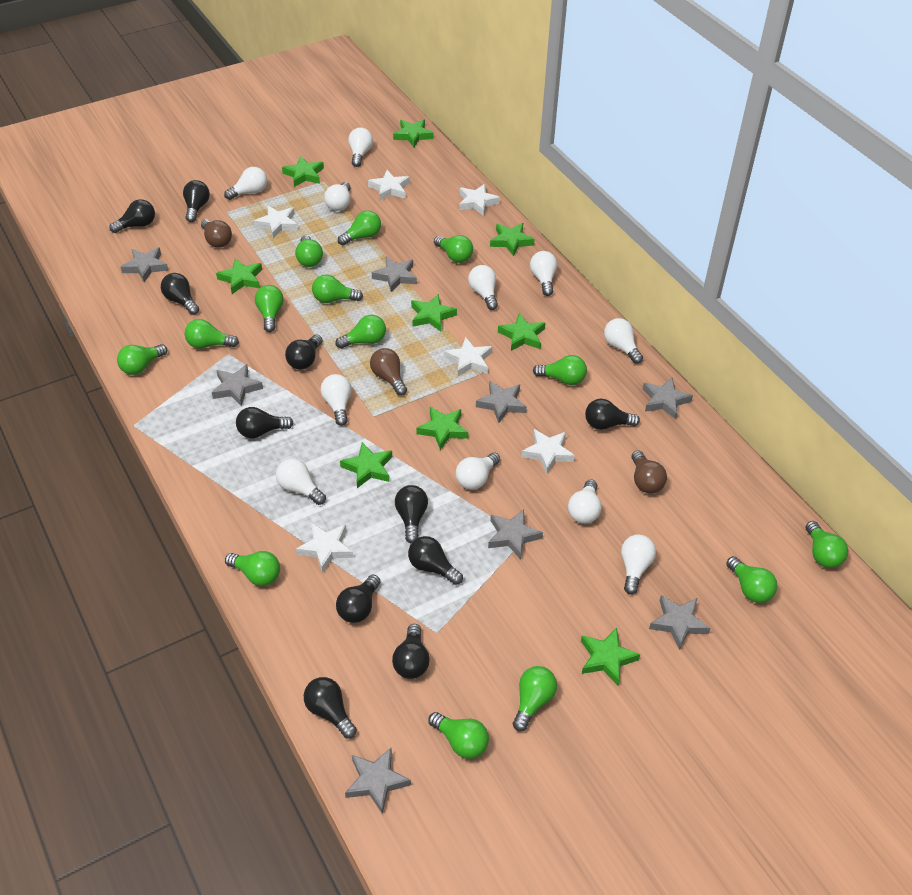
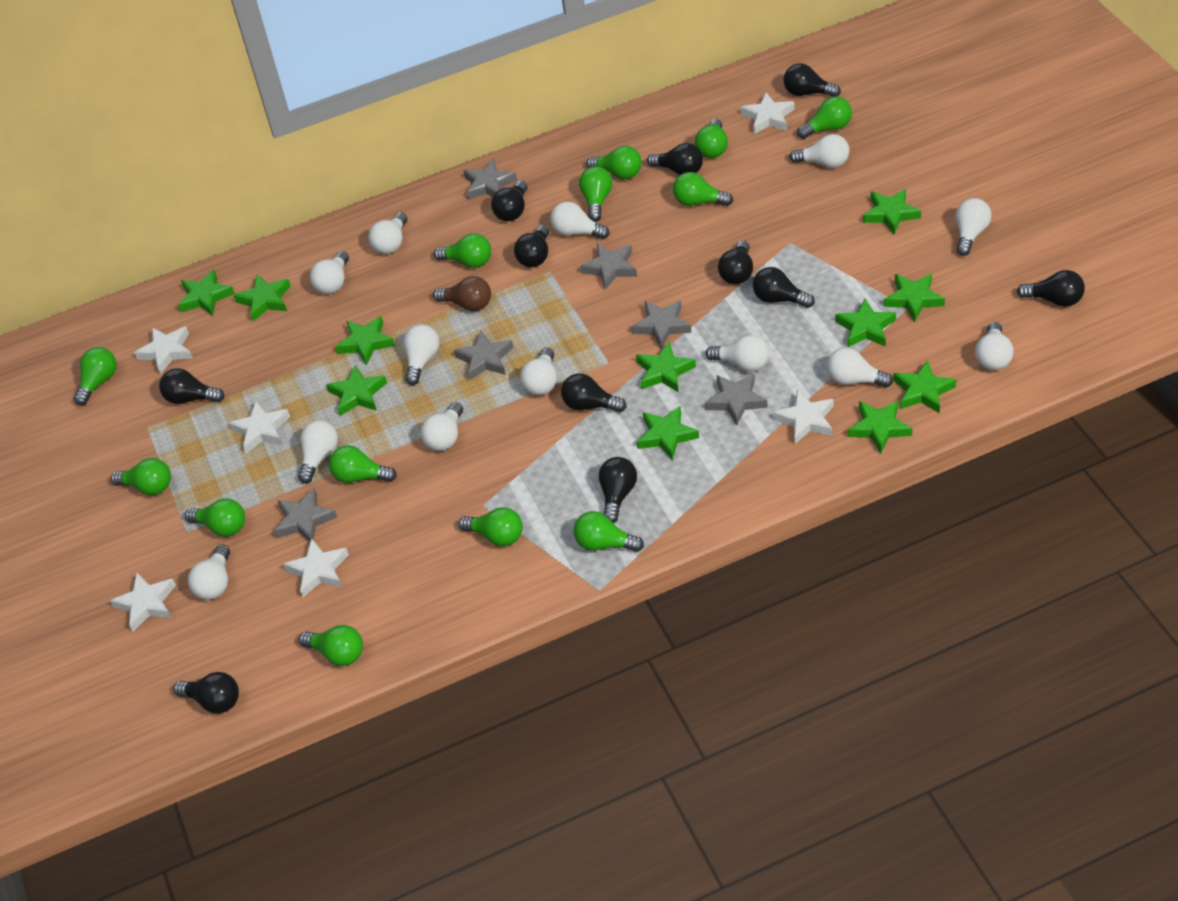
brown light bulb: [201,219,232,248] [370,348,407,396] [631,450,667,493] = 3 -> [433,276,491,311] = 1
green light bulb: [117,344,167,375] [185,319,239,348] [225,551,280,586] [255,285,284,332] [295,235,323,267] [312,274,363,303] [335,315,386,349] [338,210,381,245] [428,712,489,759] [434,235,473,263] [513,666,557,732] [533,355,587,385] [726,556,777,603] [806,521,848,568] = 14 -> [74,347,117,406] [111,458,171,495] [185,498,245,537] [299,625,363,666] [329,445,397,483] [434,233,491,268] [458,507,523,546] [573,511,644,552] [579,166,612,222] [586,146,642,179] [673,172,733,206] [695,119,728,158] [797,96,852,139] = 13
green star: [216,258,262,294] [282,156,324,187] [340,442,392,488] [393,119,434,147] [411,294,457,332] [416,407,468,450] [490,223,535,256] [498,313,545,351] [581,628,640,685] = 9 -> [178,270,235,316] [234,274,291,321] [326,365,387,416] [335,316,395,365] [636,342,696,393] [637,406,699,460] [835,299,896,347] [848,401,912,454] [863,189,921,234] [884,274,945,322] [893,360,956,413] = 11
grey star: [121,247,169,282] [212,364,263,406] [345,748,411,814] [372,257,417,292] [476,381,527,423] [488,509,543,559] [643,378,693,420] [649,595,711,650] = 8 -> [274,488,337,542] [454,331,514,381] [463,159,517,200] [580,243,637,290] [631,300,691,348] [705,373,768,425] = 6
white light bulb: [224,167,267,200] [276,458,326,505] [320,374,351,426] [324,182,351,211] [348,128,373,167] [456,453,500,490] [468,265,498,310] [530,251,557,296] [568,479,602,524] [604,318,643,364] [621,535,656,594] = 11 -> [188,544,230,600] [298,420,338,484] [310,251,349,294] [368,212,407,254] [404,325,439,385] [420,402,463,451] [520,347,557,395] [550,202,609,239] [706,335,769,372] [789,134,849,168] [827,348,893,388] [956,198,992,256] [975,322,1013,370] = 13

